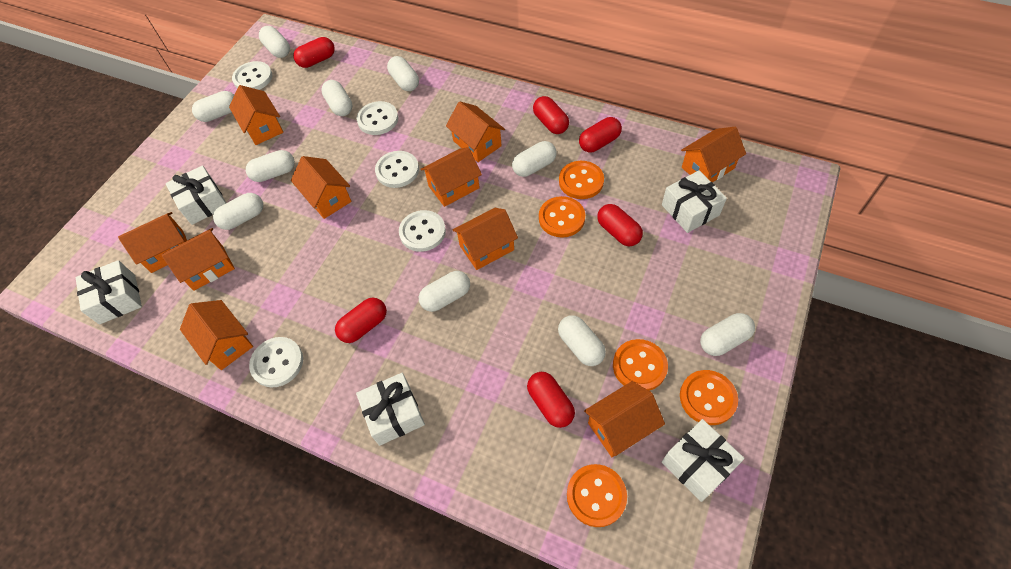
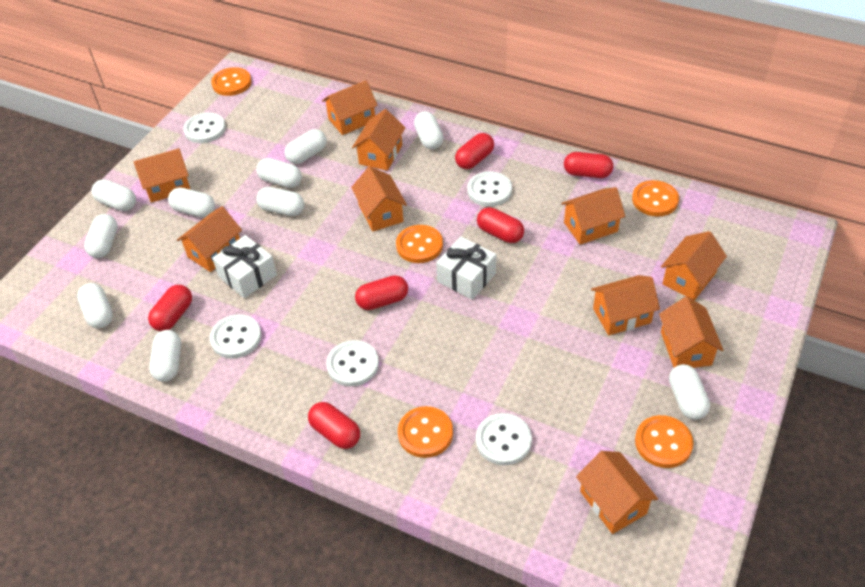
white gift: [76,260,142,325] [166,165,226,225] [356,373,425,446] [662,170,727,233] [662,419,745,502] = 5 -> [212,235,277,298] [436,237,496,300] = 2

